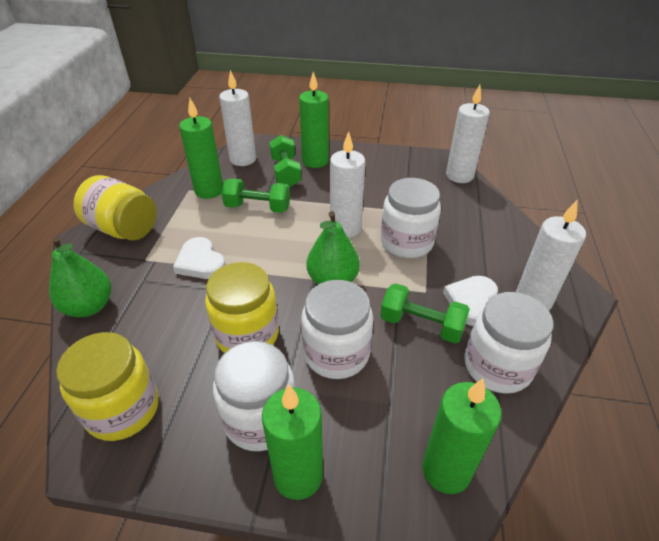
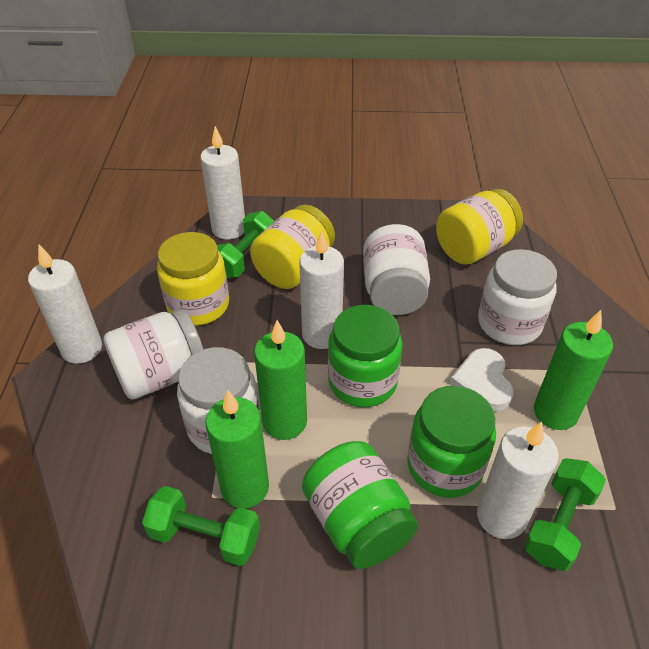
green candle: [179,98,223,199] [262,384,323,500] [299,72,329,168] [422,378,502,494] = 4 -> [205,390,269,509] [254,320,307,440] [534,310,613,430] = 3
green jar: none = 0 -> [302,441,418,569] [328,305,403,407] [407,386,496,498] = 3
green pear: [49,236,111,317] [306,211,360,284] = 2 -> none = 0
white heart: [173,237,225,279] [443,276,498,326] = 2 -> [450,348,514,412] = 1

